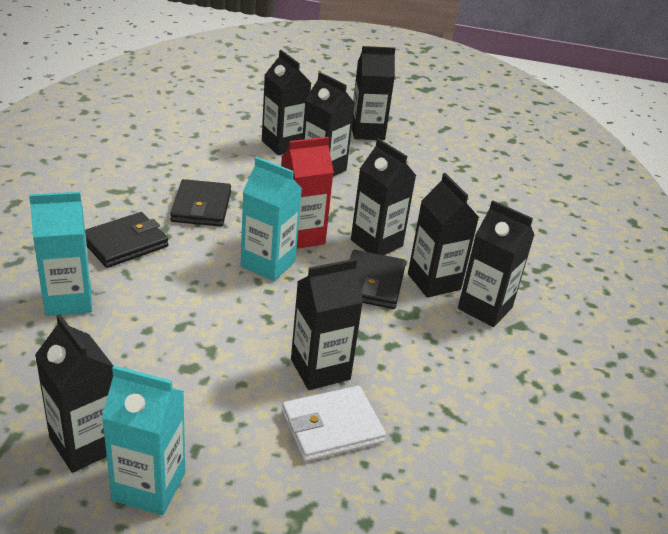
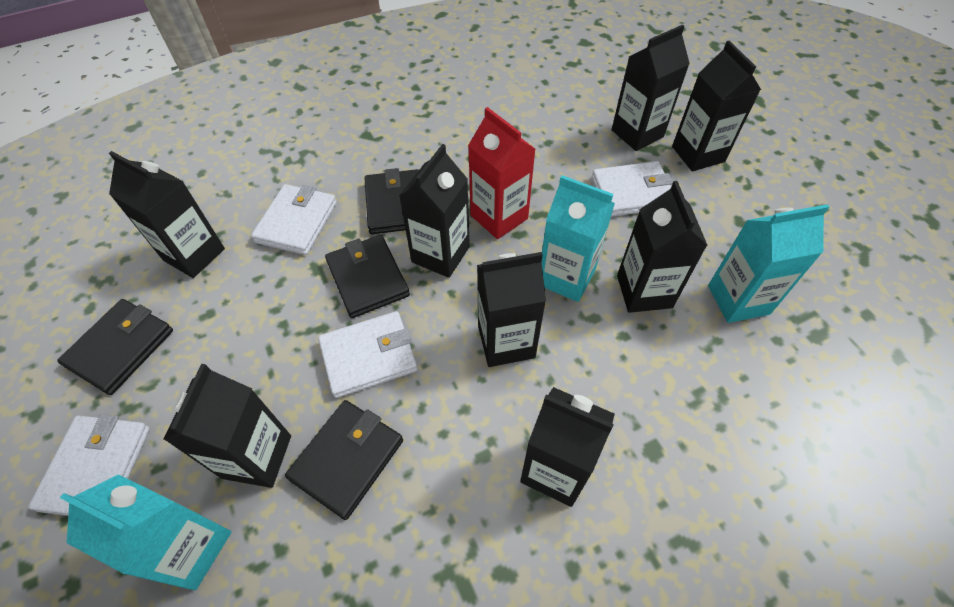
black wallet: [85,212,169,268] [170,179,231,226] [350,250,406,309] = 3 -> [57,299,173,395] [285,400,403,520] [325,235,410,318] [365,168,419,234] = 4
white wallet: [282,386,386,462] = 1 -> [28,414,150,516] [251,184,337,255] [318,311,418,398] [592,161,673,217] = 4

